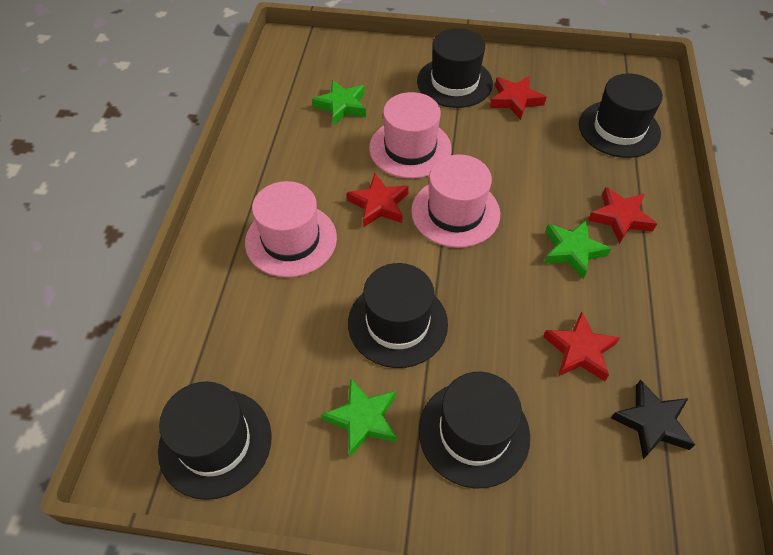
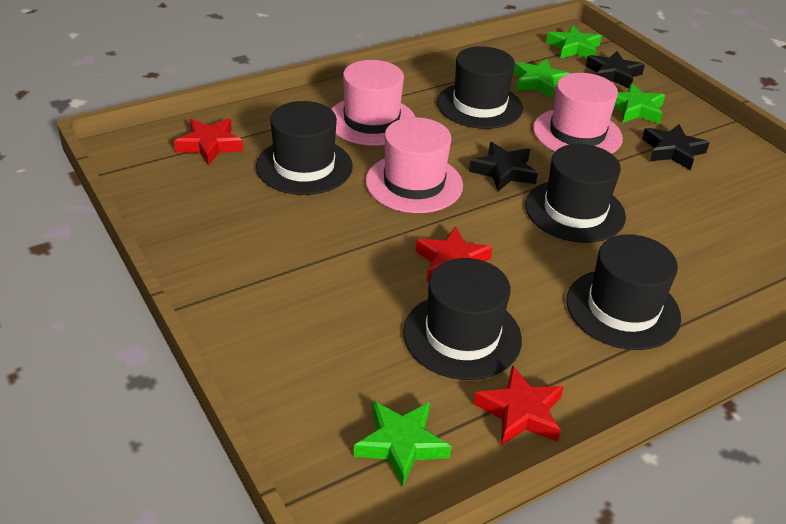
black star: [611,380,695,459] = 1 -> [469,142,538,192] [586,51,645,88] [642,124,710,170] = 3
green star: [312,80,366,126] [321,378,397,457] [544,220,611,279] = 3 -> [354,401,451,487] [513,59,570,98] [546,25,602,59] [614,83,665,124] = 4
red star: [347,173,409,227] [490,76,546,120] [543,311,620,381] [588,187,657,244] = 4 -> [174,118,244,166] [415,226,493,282] [473,365,564,446] = 3

